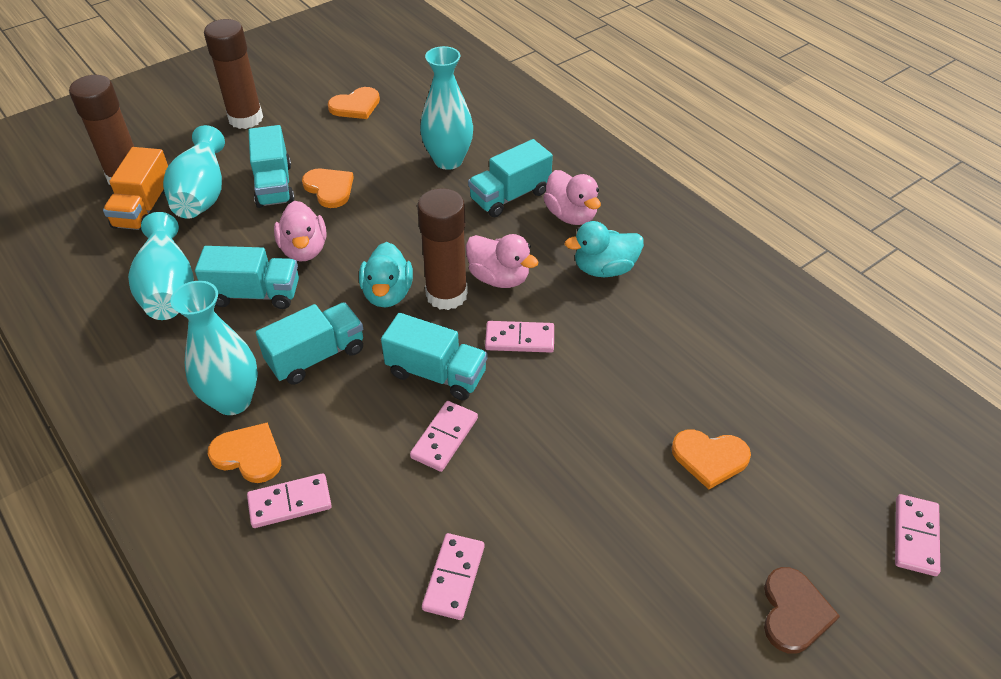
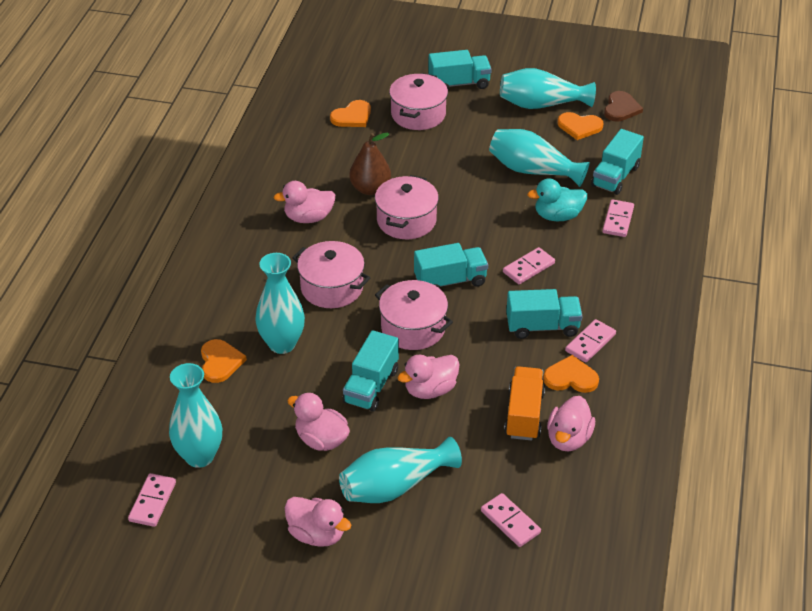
brown glue stick: [69,75,134,185] [204,19,263,129] [417,188,468,310] = 3 -> none = 0
brown pear: none = 0 -> [349,133,391,195] = 1
pink duck: [274,201,327,261] [466,234,539,288] [543,170,601,225] = 3 -> [274,181,335,223] [285,497,351,547] [287,393,350,451] [397,355,460,399] [547,396,595,451] = 5
pink pot: none = 0 -> [292,241,370,308] [375,175,439,239] [375,280,453,350] [389,73,448,130] = 4
turquoise duck: [359,242,413,308] [565,221,644,277] = 2 -> [527,178,587,221] = 1
turquoise vase: [128,212,194,320] [163,125,225,219] [170,281,258,415] [420,46,473,170] = 4 -> [169,363,222,468] [255,253,305,354] [339,437,462,503] [489,129,590,187] [500,68,596,109] = 5

